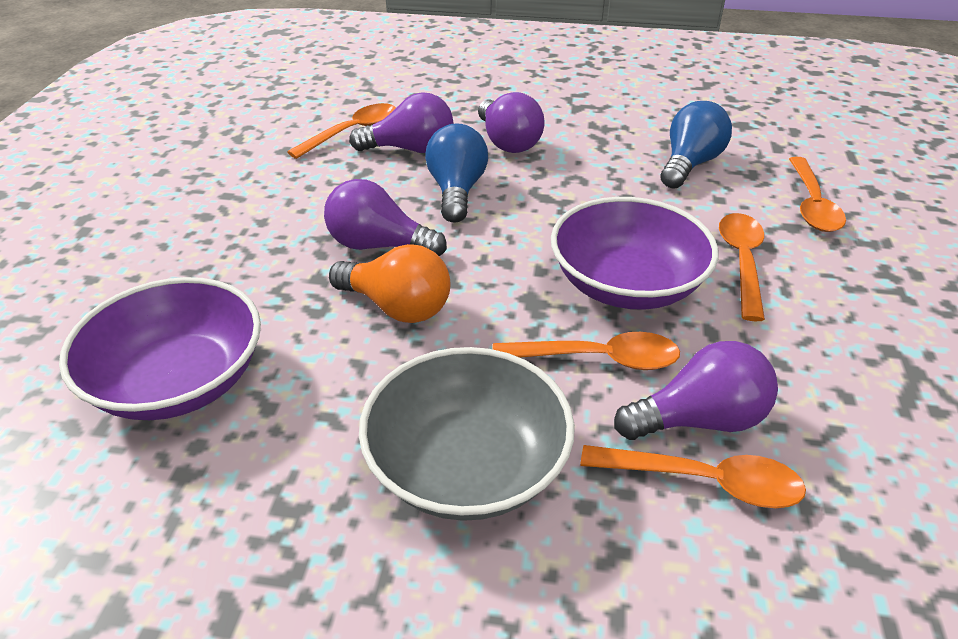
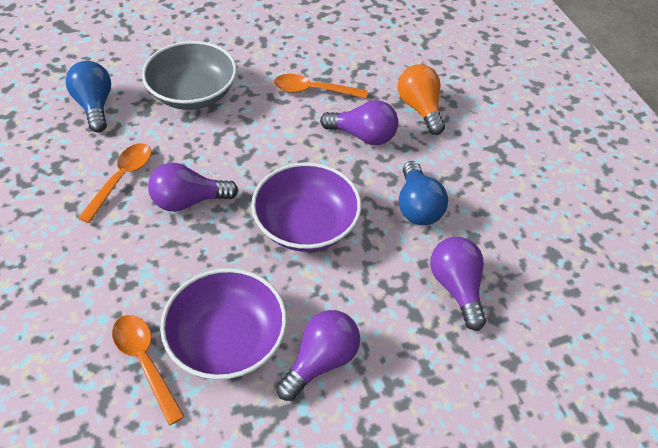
orange spoon: [287,103,396,159] [492,332,680,370] [580,445,806,508] [719,213,765,321] [789,157,846,232] = 5 -> [78,143,151,223] [112,315,185,426] [274,74,368,99] = 3

